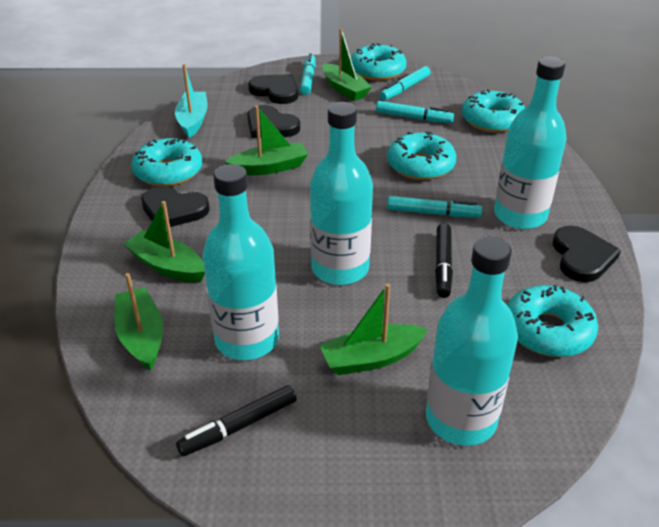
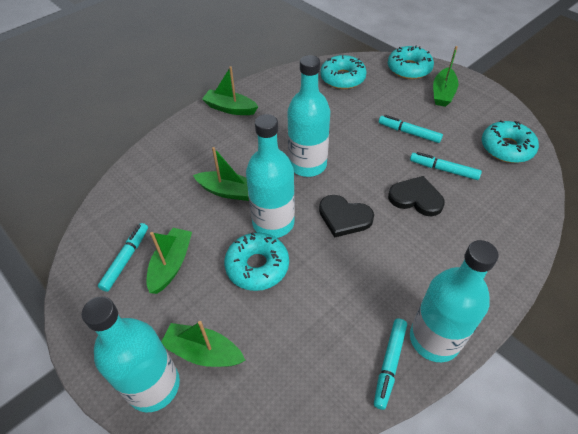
black heart: [141,186,210,227] [247,105,300,138] [248,74,298,104] [553,226,621,282] = 4 -> [319,195,374,238] [388,176,445,216] = 2
black marker: [176,385,297,457] [435,223,453,298] = 2 -> none = 0
turquoise boat: [175,64,208,138] = 1 -> none = 0
turquoise donut: [132,138,202,186] [351,43,406,81] [387,131,456,180] [462,89,525,133] [507,285,598,357] = 5 -> [224,232,289,291] [320,55,367,89] [388,46,434,79] [482,120,539,163] = 4

